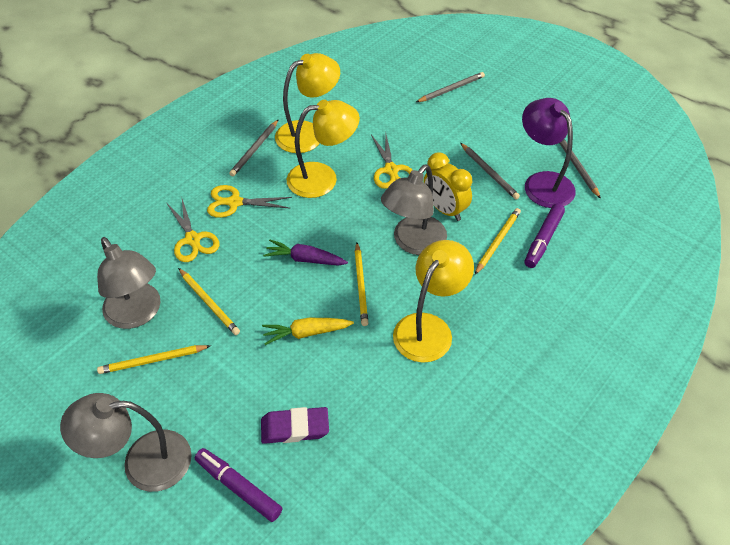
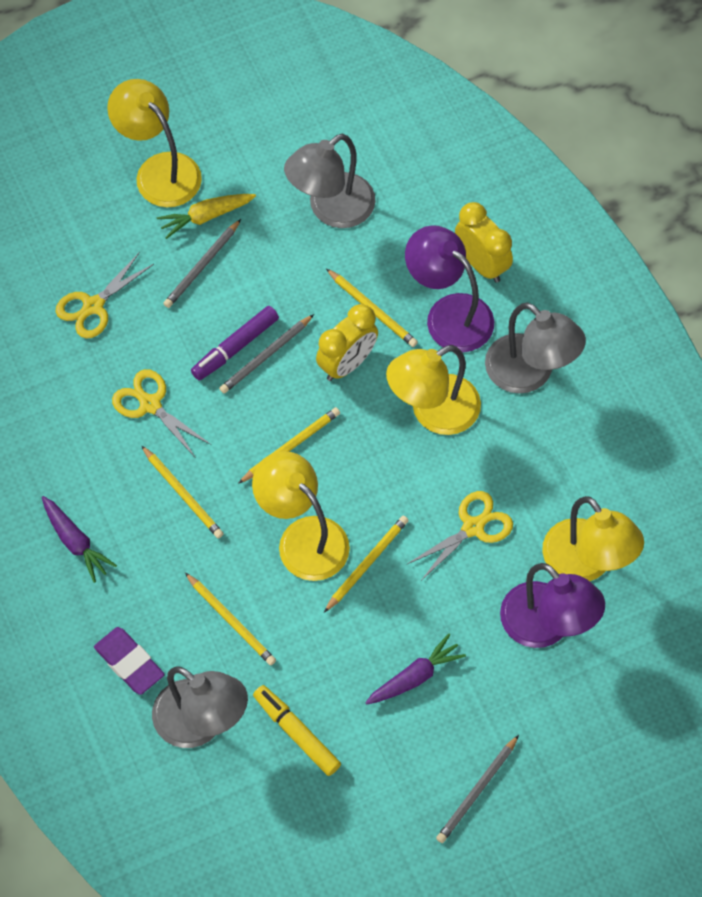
grey pencil: [229,119,279,176] [416,72,485,102] [460,143,520,200] [560,139,601,199] = 4 -> [163,219,241,308] [219,314,314,393] [436,735,519,843] = 3
purple carrot: [263,240,348,265] = 1 -> [42,496,117,583] [365,634,466,705] = 2
purple lamp: [522,98,576,208] = 1 -> [405,225,494,352] [500,563,605,648] = 2
purple marker: [195,448,282,522] [525,204,565,268] = 2 -> [191,306,279,381] = 1
yellow clock: [423,152,472,221] = 1 -> [316,304,378,381] [455,202,513,283] = 2
yellow lamp: [275,53,340,153] [287,100,360,198] [393,240,474,363] = 3 -> [107,79,202,207] [252,451,350,581] [386,345,481,435] [542,496,644,581] = 4
yellow marker: none = 0 -> [253,685,341,776] = 1
yellow pencil: [97,345,210,374] [178,268,240,335] [355,243,368,326] [475,208,521,275] = 4 -> [141,445,224,538] [185,573,276,665] [238,407,340,484] [324,516,409,613] [326,269,418,347] = 5

